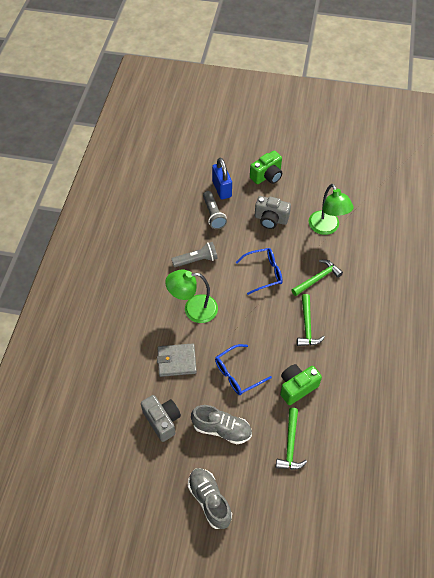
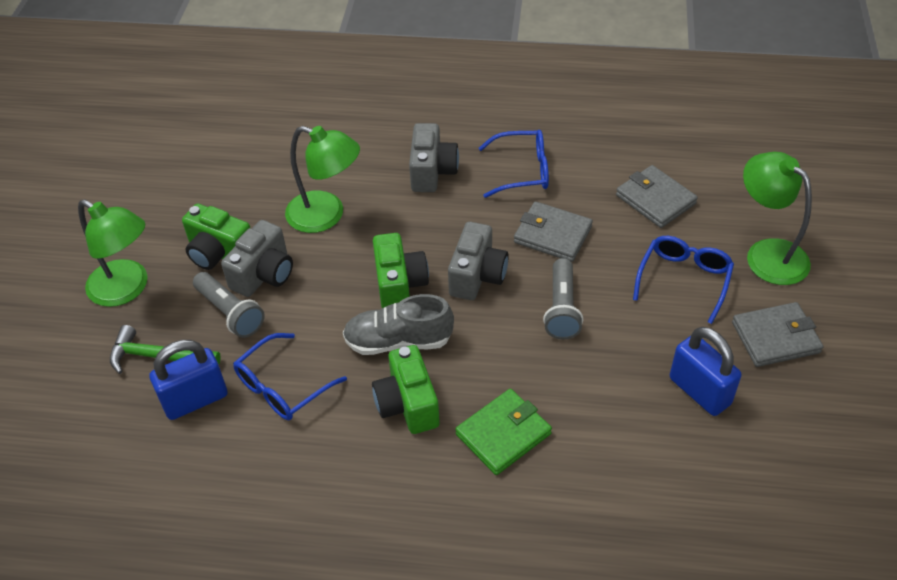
blue glasses: [215,344,272,395] [236,248,283,295] = 2 -> [233,333,347,420] [479,130,549,198] [633,236,734,324] = 3
blue padlock: [212,158,232,199] = 1 -> [150,340,228,420] [670,327,742,416] = 2
green camera: [250,151,282,184] [280,364,322,405] = 2 -> [182,204,250,270] [372,345,440,434] [373,233,429,308] = 3
green hammer: [276,408,307,470] [292,260,343,296] [297,294,325,346] = 3 -> [110,325,221,374] = 1
green lamp: [165,269,218,323] [309,184,354,235] = 2 -> [78,199,148,307] [285,126,360,233] [743,152,812,285] = 3
green wallet: none = 0 -> [455,389,552,475] = 1
grey camera: [141,395,181,442] [255,196,291,229] = 2 -> [221,220,293,297] [409,123,459,192] [448,222,509,300] = 3
grey shoe: [188,468,232,529] [191,405,252,444] = 2 -> [343,294,454,355] = 1
grey wallet: [157,343,197,377] = 1 -> [514,201,593,262] [616,165,698,228] [732,302,823,367] = 3

